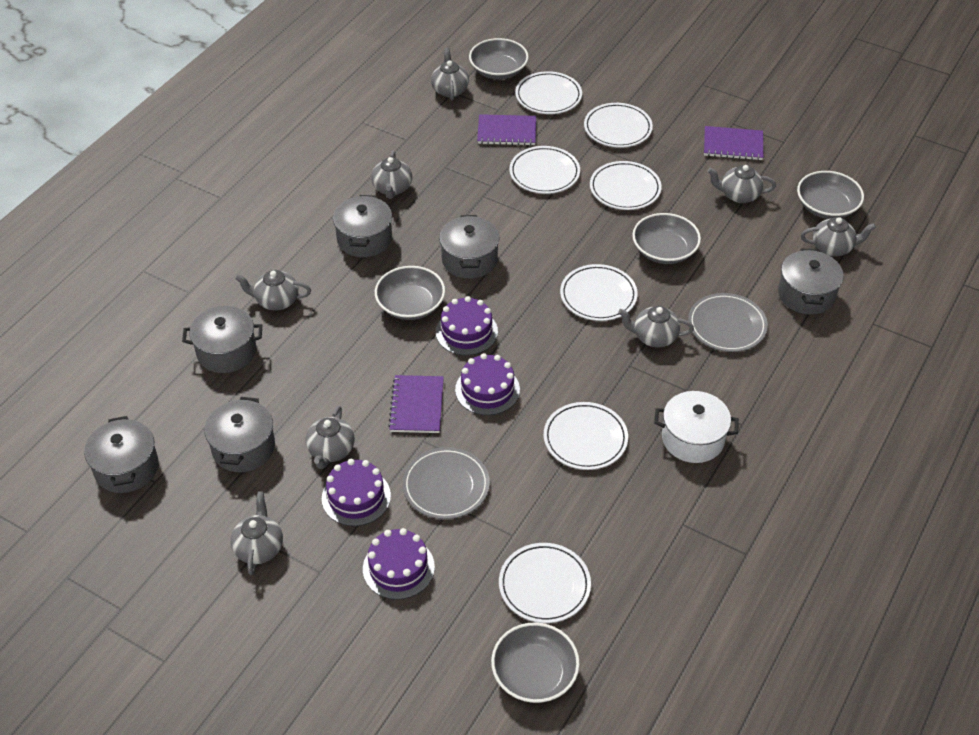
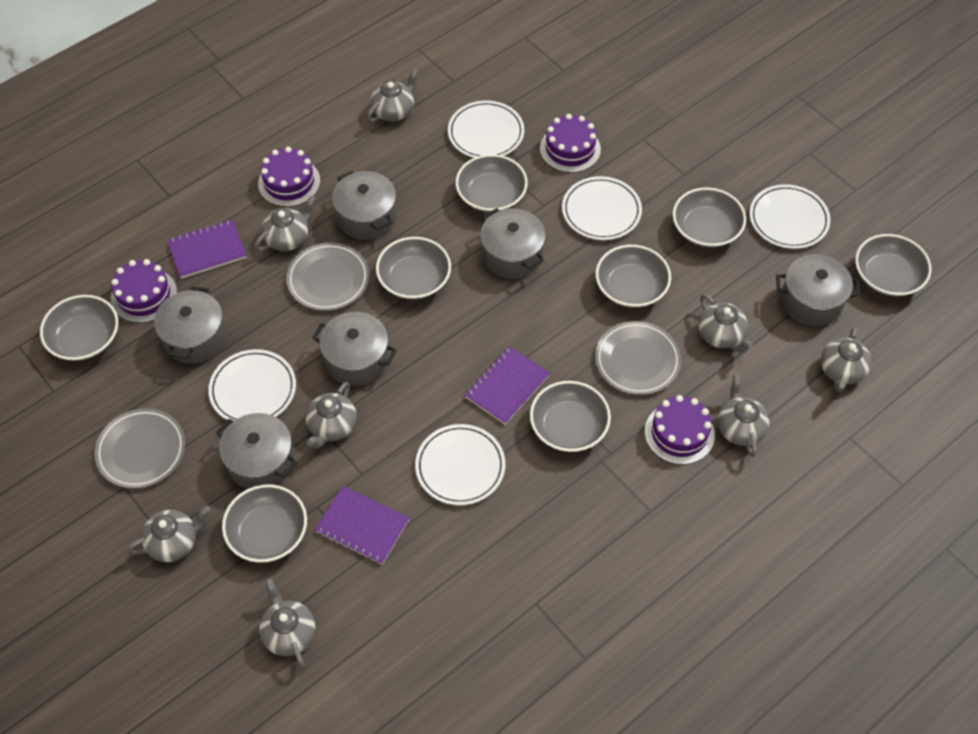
grey bowl: [375,266,445,320] [469,38,529,79] [491,623,580,703] [632,213,701,264] [797,171,864,219] = 5 -> [40,295,118,361] [222,484,307,563] [376,237,451,300] [456,154,528,213] [530,381,611,452] [596,245,671,308] [673,188,746,248] [855,234,931,297] = 8
grey plate: [403,447,490,519] [688,293,768,352] = 2 -> [95,408,185,489] [286,243,369,311] [595,321,681,395] = 3
white plate: [499,543,591,623] [509,146,580,194] [515,71,582,114] [544,402,628,470] [560,264,638,321] [584,103,653,148] [590,161,662,210] = 7 -> [208,349,296,421] [415,424,505,505] [448,101,524,158] [562,176,642,240] [750,184,831,249] = 5
white pot: [654,391,739,463] = 1 -> none = 0

